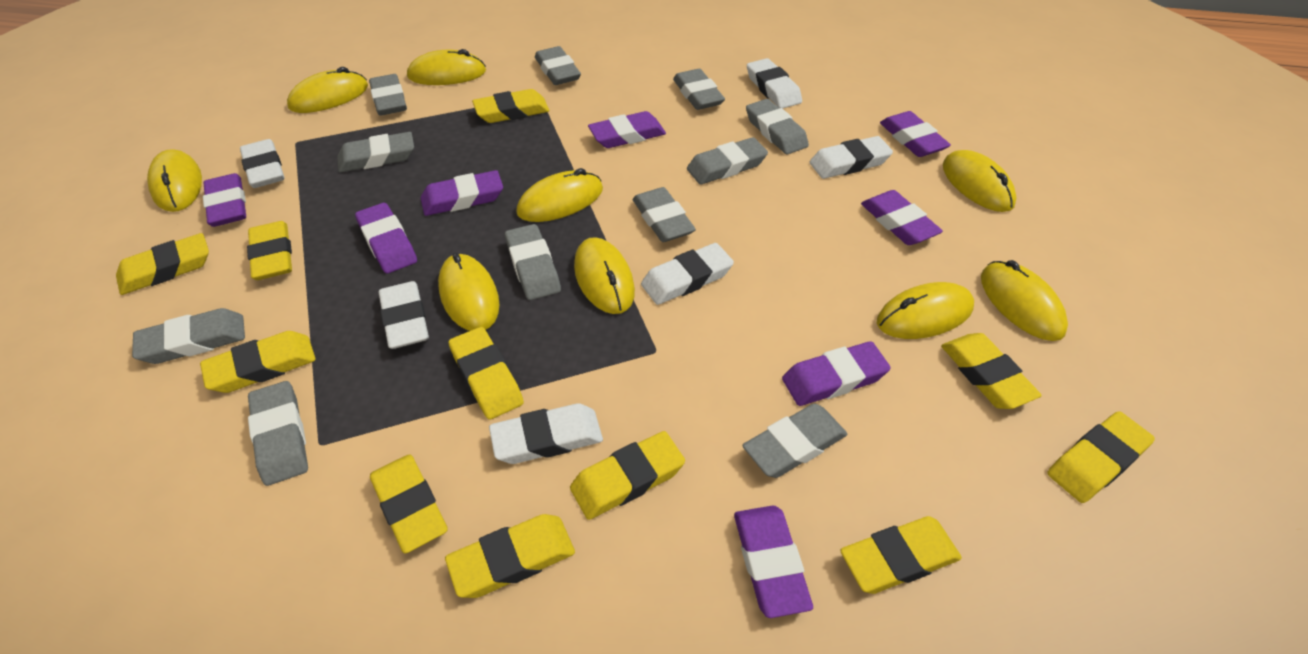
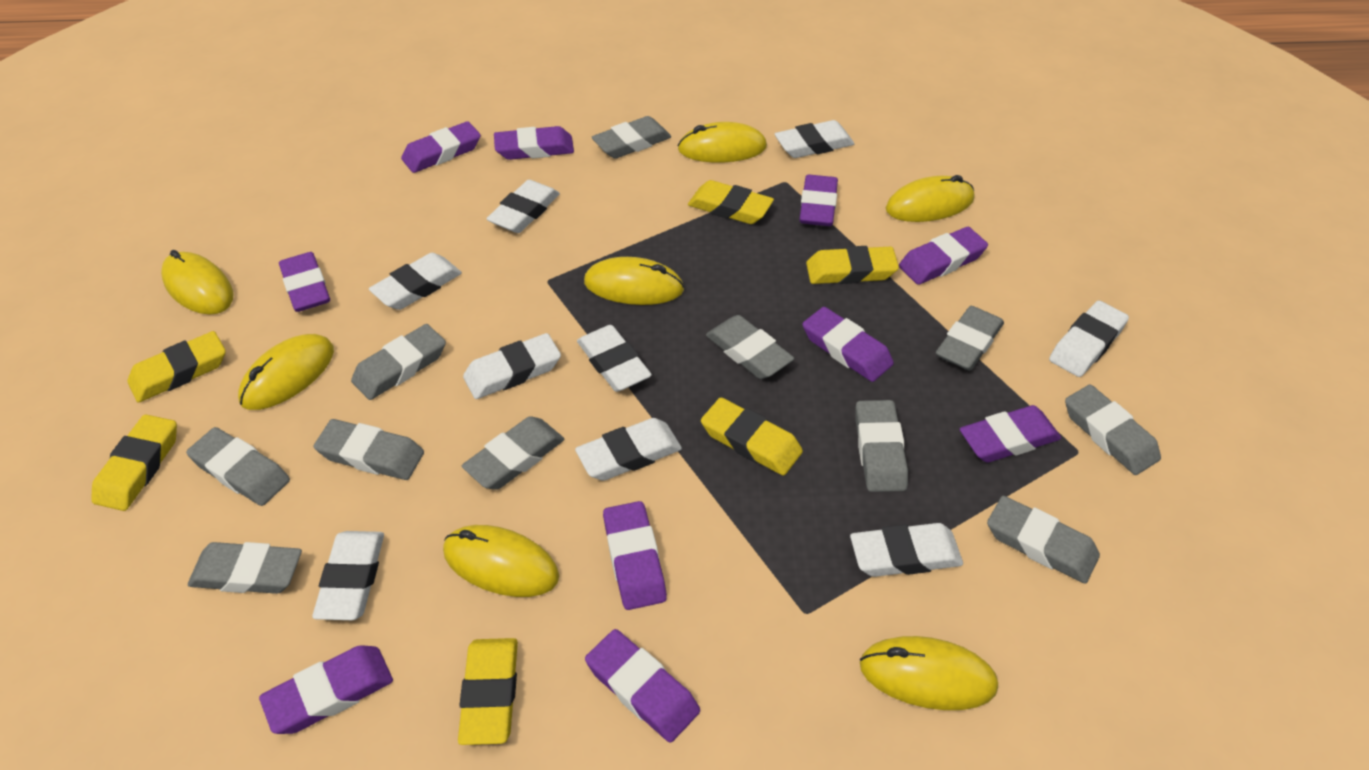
purple eraser: [203,173,246,227] [355,203,417,274] [420,170,503,216] [588,111,666,148] [734,506,813,618] [782,341,890,406] [861,190,943,245] [880,111,951,157] = 8 -> [259,645,393,734] [279,252,330,312] [401,121,481,173] [494,126,574,160] [585,629,700,742] [603,501,667,610] [800,175,838,226] [803,307,894,382] [899,227,988,285] [960,405,1061,463] = 10
white eraser: [240,139,285,188] [379,281,429,349] [489,403,603,464] [641,243,734,305] [747,58,802,109] [810,136,893,179] = 6 -> [312,531,384,620] [369,253,462,310] [463,333,561,399] [486,180,560,233] [575,418,682,481] [577,325,652,392] [775,120,854,158] [850,523,963,577] [1049,301,1129,377] = 9
yellow eraser: [116,233,209,295] [200,331,316,393] [247,221,292,280] [370,454,448,553] [445,514,575,598] [449,327,524,420] [472,89,549,123] [570,431,685,520] [840,516,962,594] [941,333,1042,409] [1047,411,1155,503] = 11 -> [91,414,177,511] [127,331,226,402] [458,638,518,745] [688,180,774,224] [701,397,803,475] [806,246,899,284] = 6
yellow mouse: [147,149,202,212] [287,67,368,113] [407,49,486,85] [438,253,499,331] [516,168,603,222] [574,237,635,314] [876,282,974,339] [943,150,1017,212] [981,260,1068,341] = 9 -> [161,250,234,315] [238,334,334,410] [443,525,559,597] [584,257,684,305] [678,122,767,163] [860,636,998,710] [886,175,974,222] = 7

